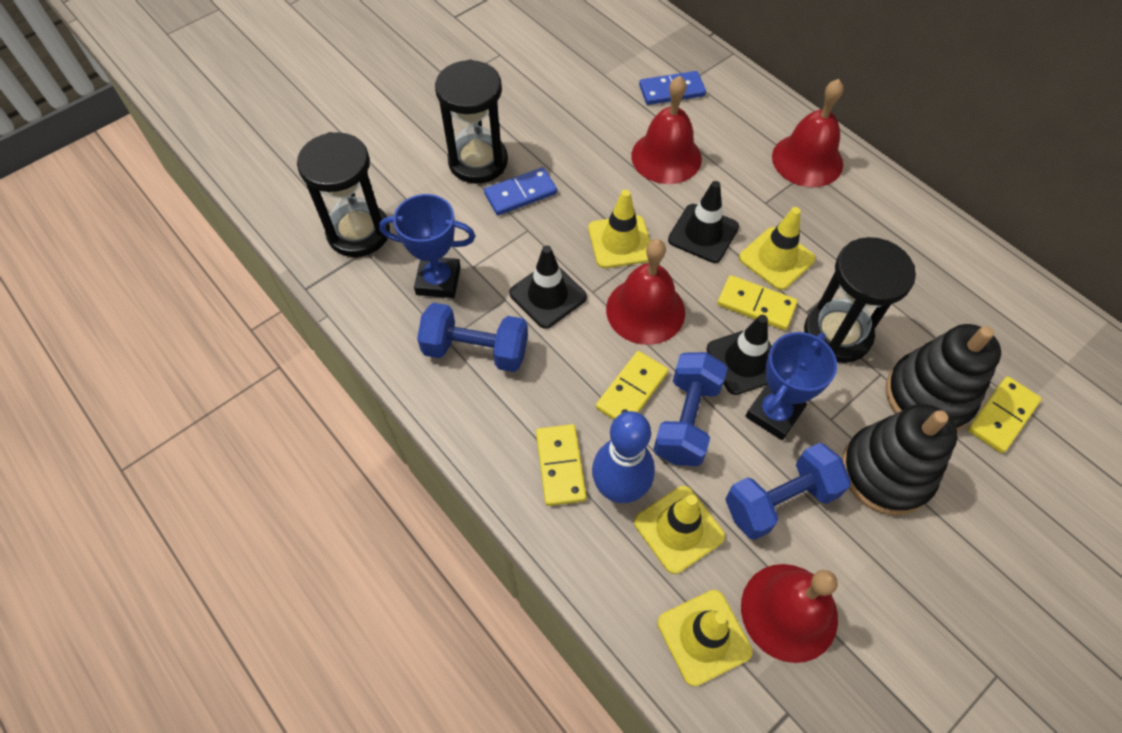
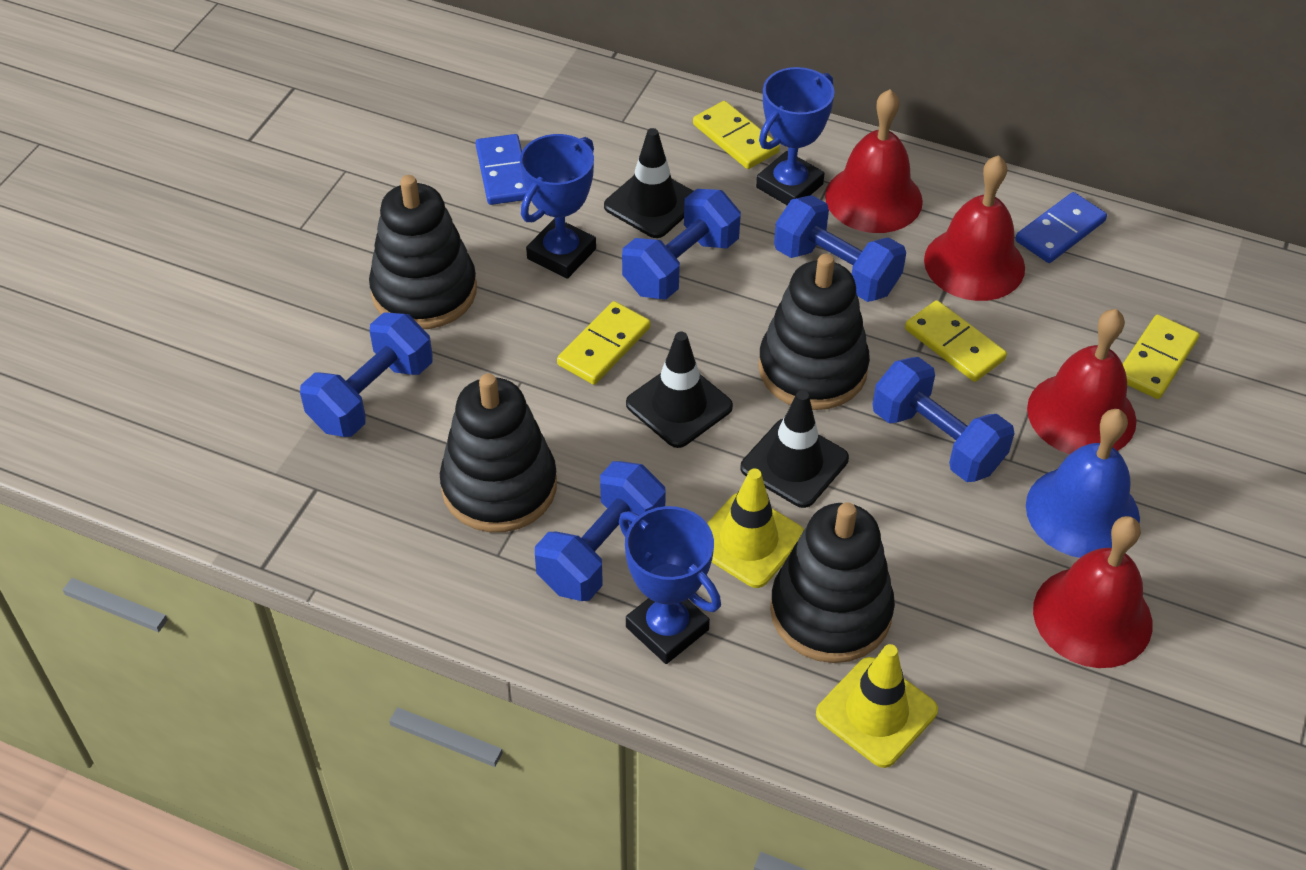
black hourglass: [297,132,390,257] [435,60,508,184] [804,237,916,363] = 3 -> none = 0
black stacking toy: [842,404,958,515] [886,324,1001,431] = 2 -> [369,175,477,329] [440,373,557,532] [758,254,870,410] [770,502,895,663] = 4
blue bell: none = 0 -> [1026,409,1140,558] = 1
blue bowling pin: [592,411,655,503] = 1 -> none = 0
blue dumbbell: [417,303,528,372] [653,352,728,466] [725,443,851,540] = 3 -> [300,312,433,437] [535,461,666,601] [622,189,741,300] [774,195,906,302] [872,357,1014,482] = 5
blue trophy: [379,194,475,298] [746,332,837,440] = 2 -> [520,134,596,279] [619,506,721,664] [756,67,835,205] = 3
yellow traffic cone: [588,190,650,268] [634,486,725,574] [657,590,752,687] [739,207,816,290] = 4 -> [707,468,804,588] [816,644,938,768] = 2

